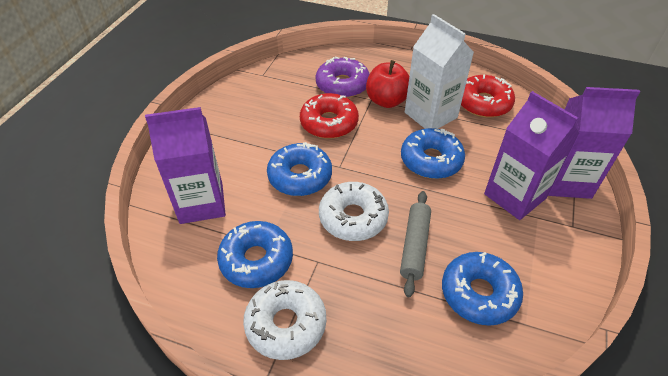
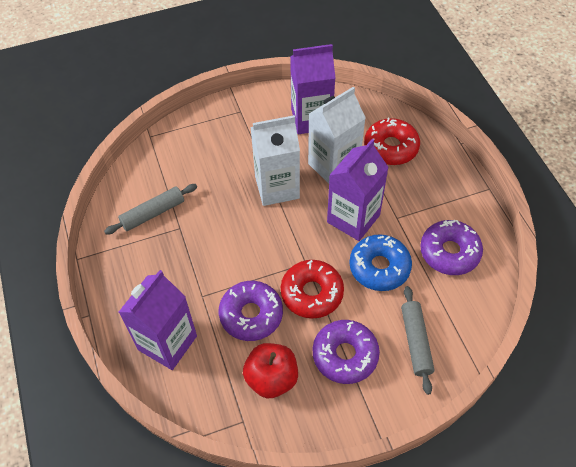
blue donut: [217,221,293,288] [267,142,332,196] [401,128,465,179] [442,252,523,326] = 4 -> [349,234,412,291] = 1
grey rolling pin: [400,191,431,297] = 1 -> [104,184,197,235] [401,286,434,395] = 2
purple donut: [315,56,370,98] = 1 -> [218,281,283,341] [313,320,380,384] [420,220,483,275] = 3
white carton: [405,14,474,129] = 1 -> [250,115,300,206] [308,87,366,184] = 2
white donut: [243,280,326,360] [319,182,389,241] = 2 -> none = 0

